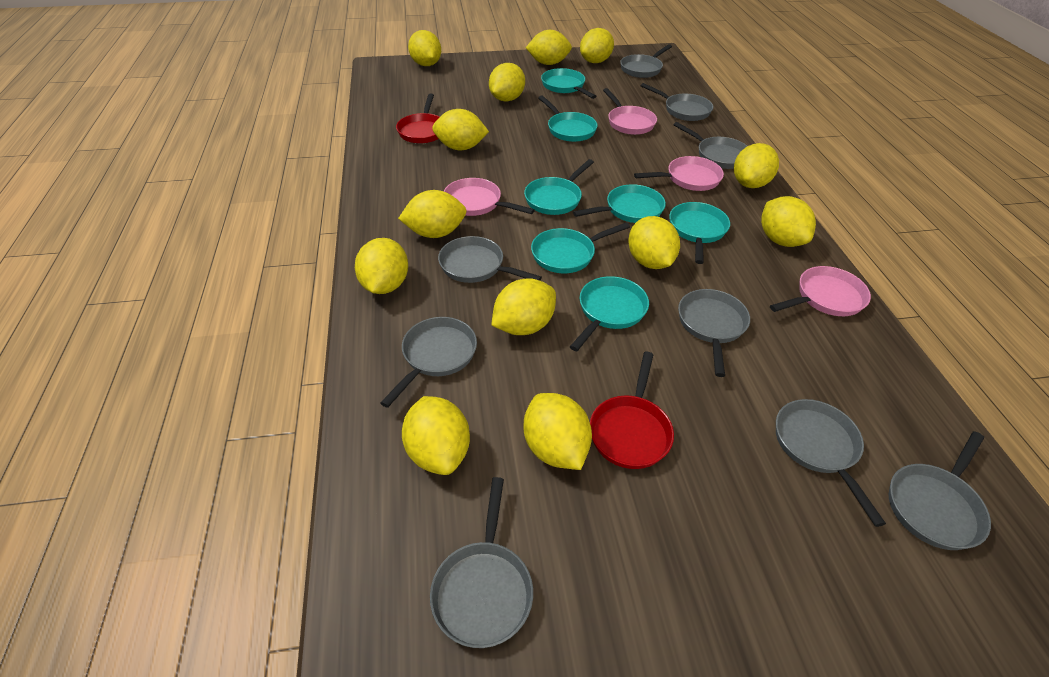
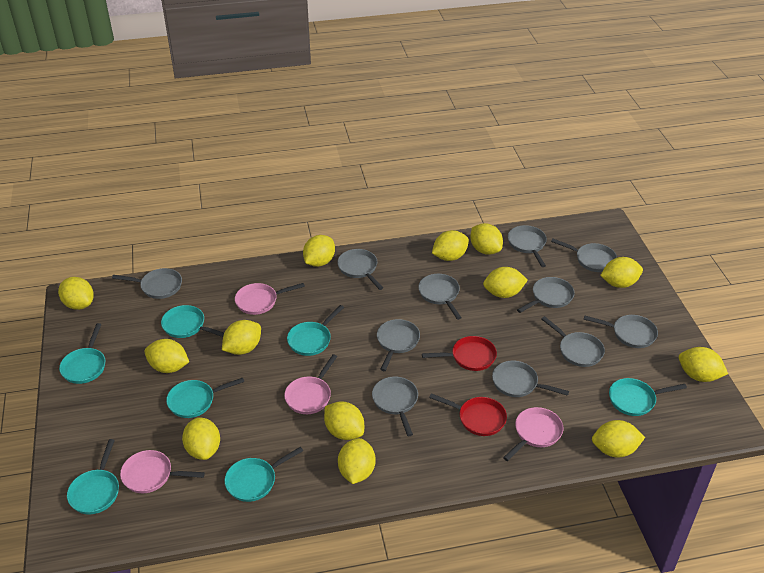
grey pan: [380,317,477,408] [430,477,533,648] [438,236,542,283] [620,44,672,78] [641,83,713,121] [674,122,747,169] [678,289,750,377] [776,399,886,527] [889,431,991,550] = 9 -> [112,268,182,299] [337,249,383,290] [372,377,418,436] [377,319,420,371] [418,274,462,320] [492,361,569,397] [508,225,547,267] [517,277,575,313] [541,316,605,367] [551,239,617,272] [584,315,658,348] = 11

